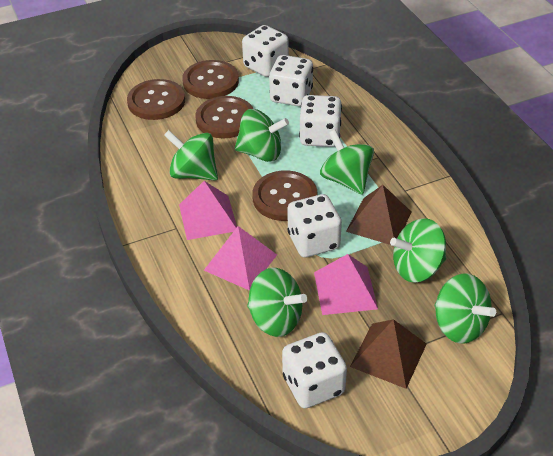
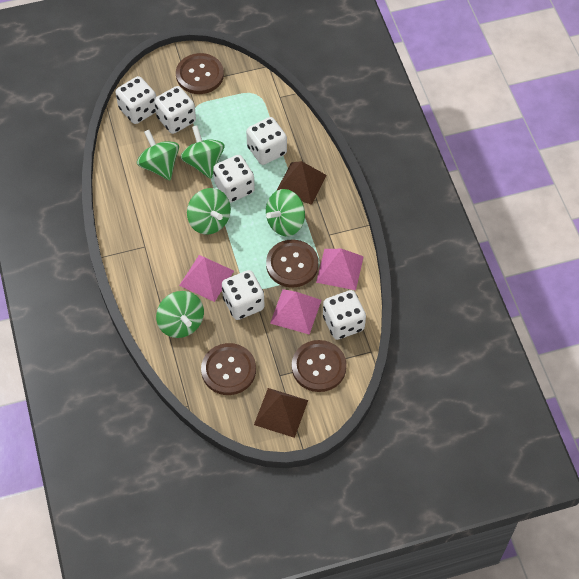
green spinning top: [164,130,218,181] [234,109,289,162] [247,268,307,337] [320,130,374,195] [390,218,446,283] [435,273,496,344] = 6 -> [137,130,179,180] [156,291,204,338] [180,125,225,179] [187,188,231,235] [266,189,305,236] = 5
white dice: [242,25,289,77] [269,55,313,107] [282,332,347,408] [287,194,342,258] [299,95,342,147] = 5 -> [115,76,156,124] [154,86,196,134] [213,155,255,203] [222,270,265,320] [246,117,287,165] [323,290,366,340] = 6

